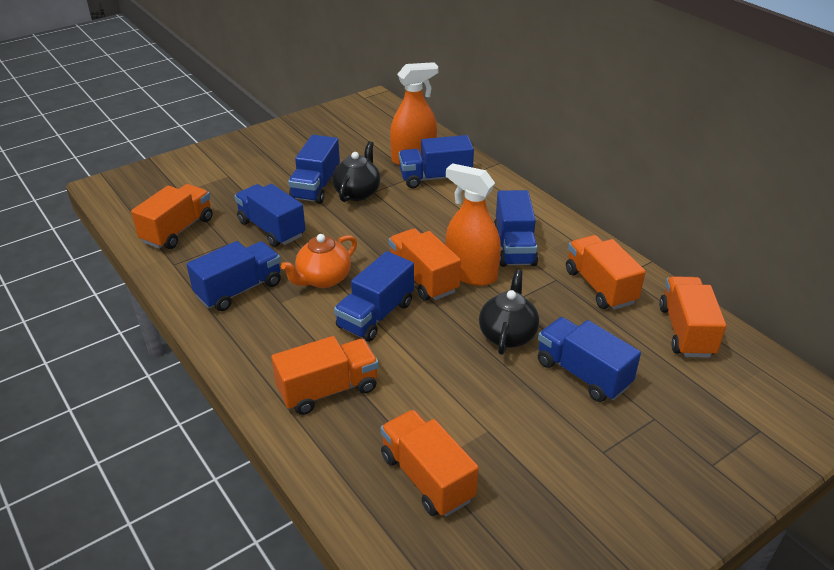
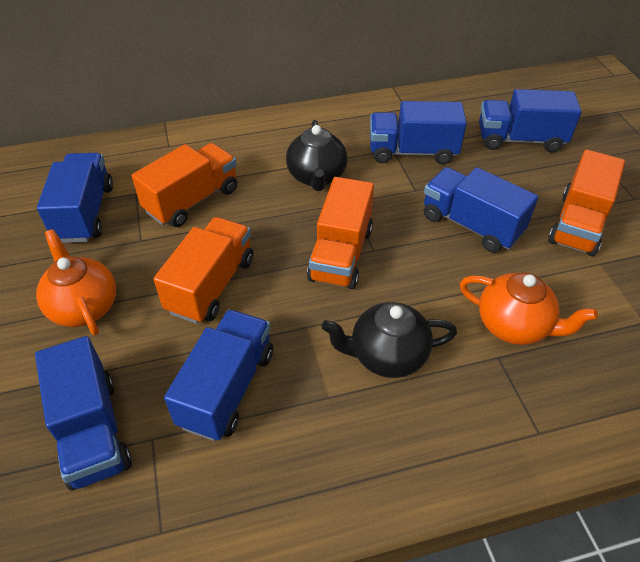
blue truck: [187,241,281,311] [235,184,305,247] [288,135,340,204] [334,251,414,342] [399,135,474,188] [494,190,538,267] [538,317,641,402] = 7 -> [35,336,132,490] [37,153,113,243] [164,309,273,441] [370,101,467,164] [424,167,538,253] [479,89,581,153] = 6
orange spray bottle: [390,62,439,165] [445,163,501,286] = 2 -> none = 0
orange teapot: [281,234,357,288] = 1 -> [36,229,116,335] [460,273,598,345] = 2
orange truck: [131,184,212,249] [271,336,379,415] [381,410,479,517] [389,228,461,301] [566,235,646,310] [659,276,726,358] = 6 -> [132,143,237,227] [154,217,253,324] [307,177,374,289] [548,149,625,256] = 4

